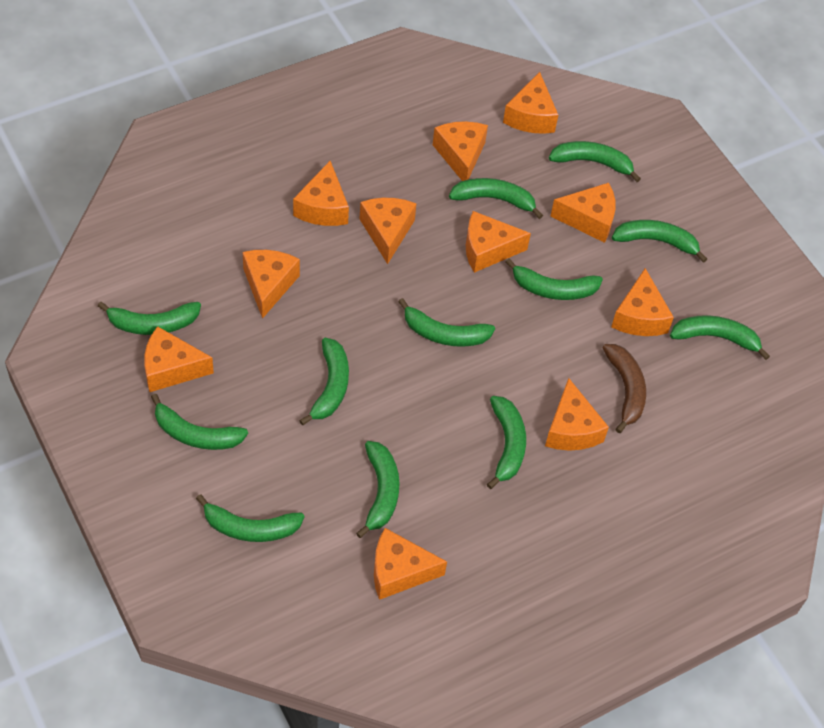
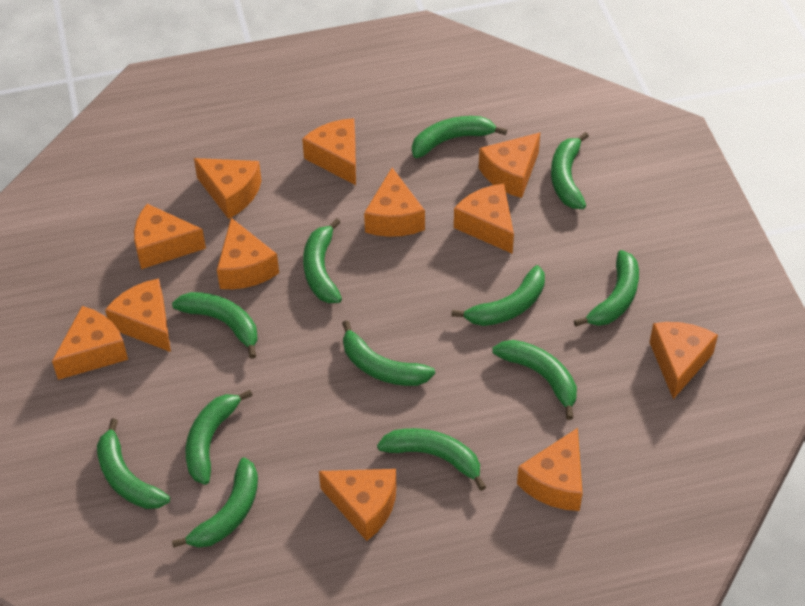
brown banana: [603,344,646,433] = 1 -> none = 0
orange cheese: [144,326,214,392] [243,250,300,319] [293,161,349,226] [360,198,417,264] [374,528,447,600] [433,121,488,181] [466,211,531,273] [503,72,558,134] [545,378,609,451] [551,183,616,243] [611,268,674,336] = 11 -> [52,306,128,380] [105,278,171,352] [134,204,206,269] [194,158,262,219] [217,218,279,289] [302,118,356,185] [319,469,397,541] [364,168,425,237] [454,184,514,254] [479,133,540,198] [517,428,582,511] [649,322,718,399] = 12

